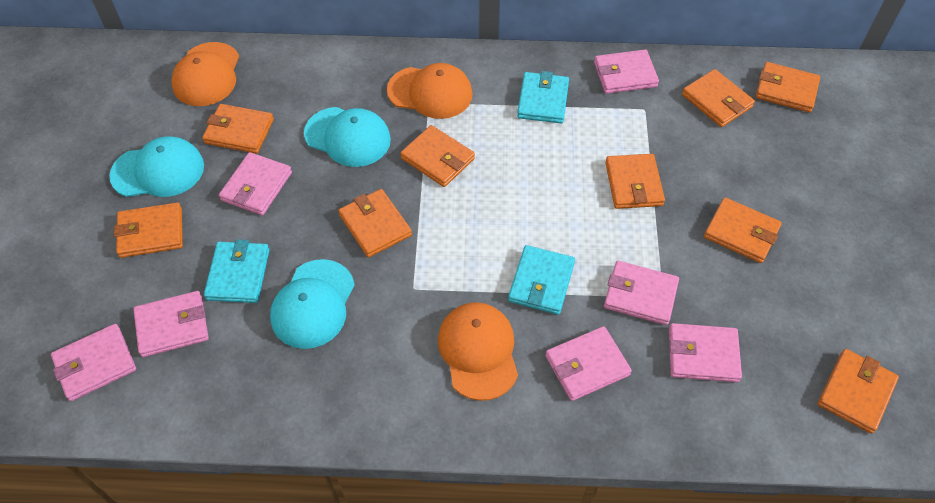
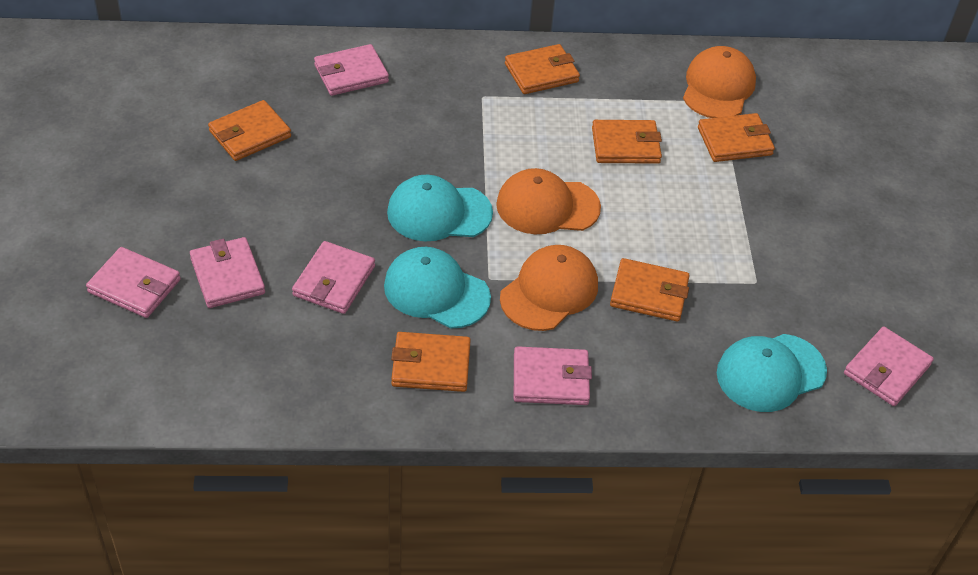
orange wallet: [114,202,183,258] [202,104,274,154] [338,189,412,257] [400,125,475,187] [605,154,665,209] [682,69,755,127] [704,197,782,263] [755,62,820,112] [818,349,899,434] = 9 -> [208,100,291,161] [391,332,471,392] [505,44,580,94] [592,120,662,164] [610,258,690,322] [698,113,775,162] = 6
pink wallet: [51,324,136,401] [133,291,209,357] [219,152,292,216] [545,326,632,401] [594,49,659,94] [604,261,679,325] [669,323,742,382] = 7 -> [86,247,181,318] [190,237,265,308] [292,241,375,314] [314,44,389,96] [514,346,592,405] [844,327,934,406] = 6
turquoise wallet: [204,239,269,303] [508,245,575,315] [517,71,569,123] = 3 -> none = 0

